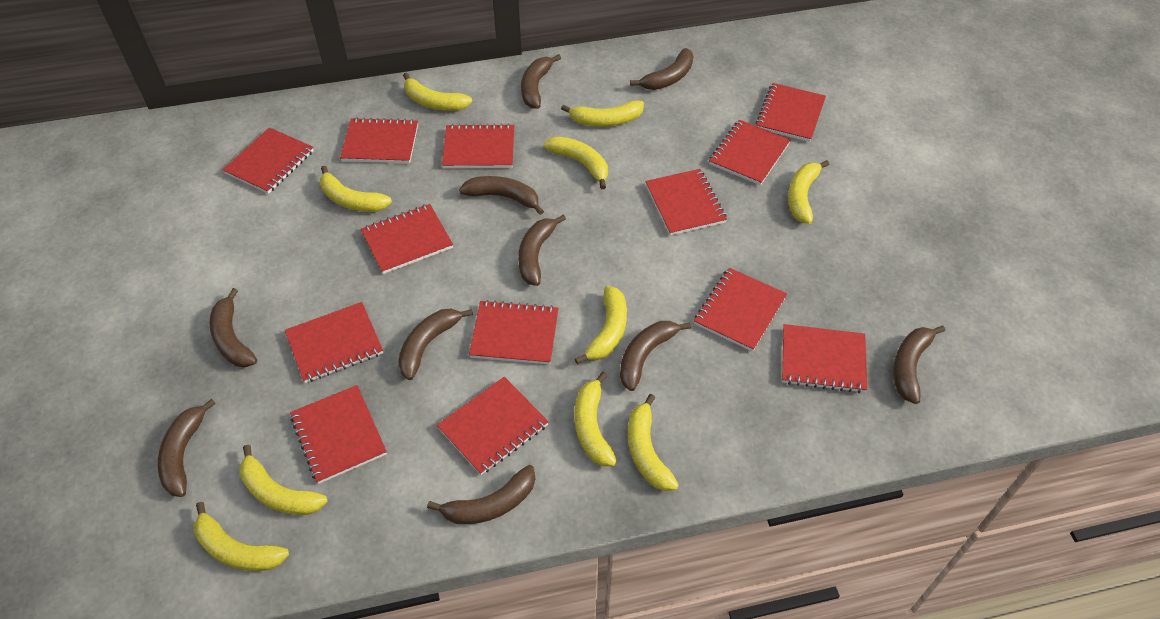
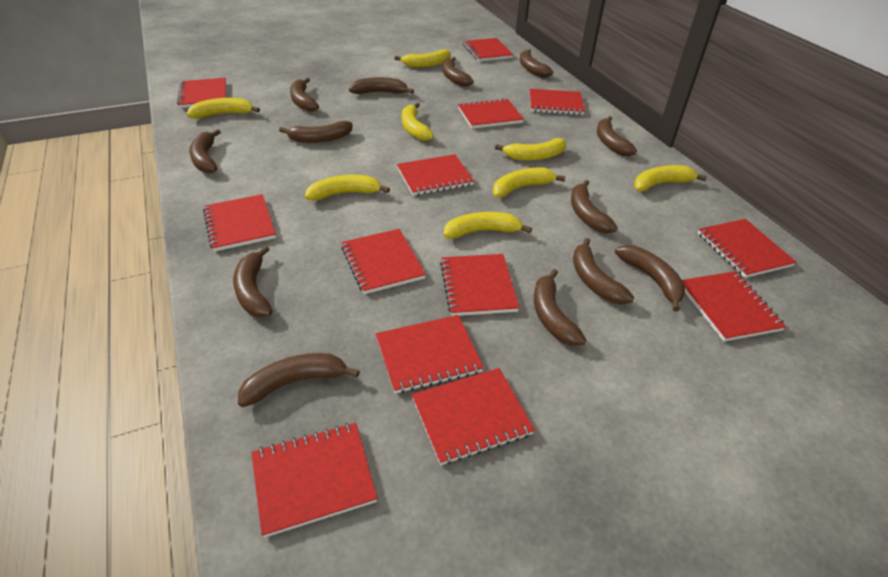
brown banana: [158,399,216,497] [210,288,257,367] [398,309,473,380] [427,465,535,525] [459,176,544,215] [518,215,566,286] [521,54,561,109] [620,321,691,391] [630,48,693,90] [893,326,945,404] = 10 -> [189,129,221,173] [233,246,273,317] [238,353,360,407] [279,121,353,143] [290,78,319,112] [349,77,414,94] [442,57,474,87] [520,49,553,78] [534,269,586,346] [571,180,618,233] [573,238,634,304] [597,116,637,156] [615,245,685,312] = 13
yellow banana: [194,502,289,571] [239,445,328,515] [320,166,392,212] [403,73,472,111] [543,136,608,189] [561,100,644,127] [575,286,627,364] [575,372,617,466] [628,394,679,491] [788,160,829,224] = 10 -> [186,98,260,119] [305,175,390,201] [394,50,451,67] [402,103,434,141] [444,212,532,239] [493,167,566,198] [495,138,567,161] [634,165,707,192] = 8

